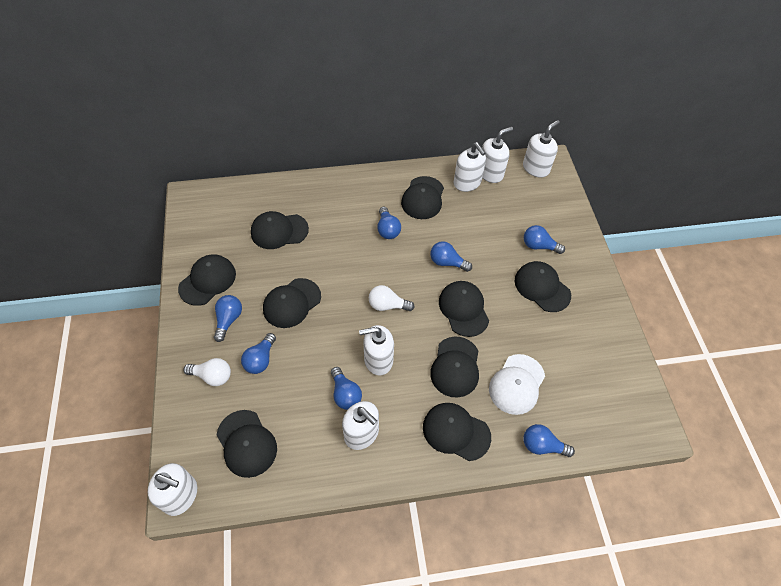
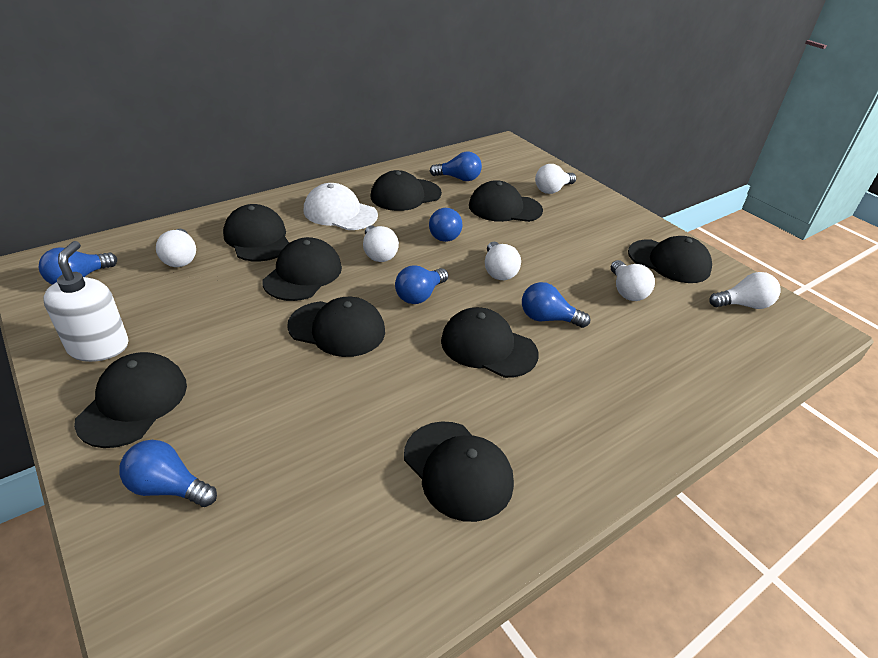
blue light bulb: [214,295,242,342] [241,333,276,374] [331,367,362,410] [377,207,401,239] [430,241,472,272] [523,424,575,457] [524,225,565,254] = 7 -> [39,247,117,285] [119,440,217,507] [395,265,448,304] [429,208,462,242] [430,151,482,181] [522,282,590,328] = 6
white light bulb: [183,358,231,386] [369,285,415,311] = 2 -> [156,229,196,267] [363,225,399,262] [485,242,521,280] [535,164,576,194] [611,260,655,301] [709,272,781,309] = 6
white soap dispenser: [148,463,197,516] [342,401,379,450] [359,325,394,375] [454,142,486,192] [482,127,513,183] [523,120,560,178] = 6 -> [43,241,129,362] = 1

